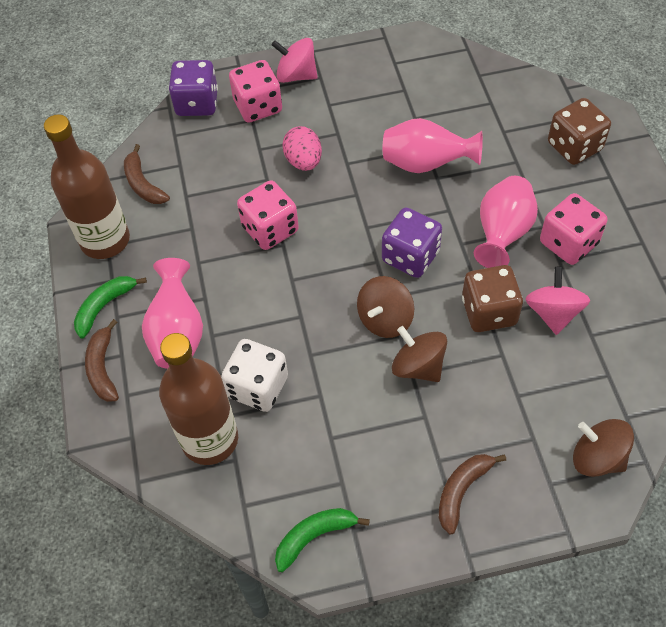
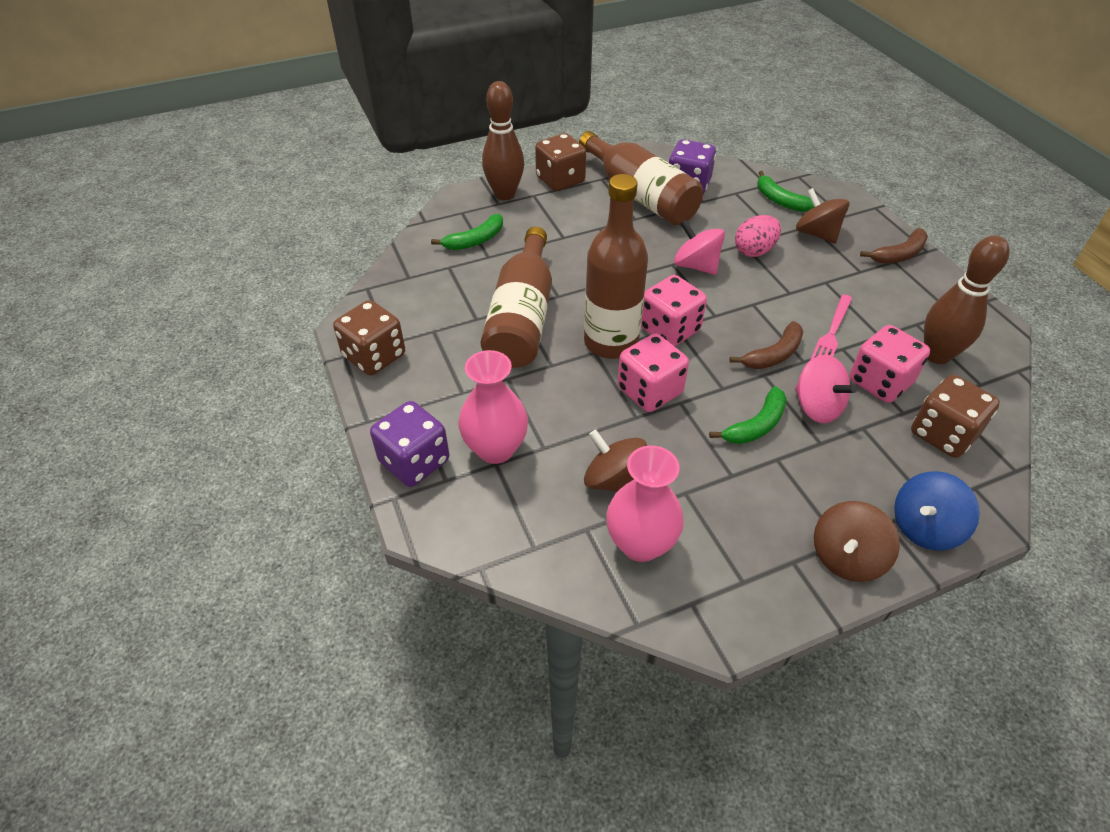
blue spinning top: none = 0 -> [894,471,980,550] = 1
brown banana: [85,319,119,402] [124,144,170,204] [439,454,506,534] = 3 -> [729,321,803,369] [860,228,928,264] = 2
brown bottle: [44,114,130,259] [159,333,238,465] = 2 -> [481,227,552,368] [579,131,703,225] [584,174,648,359] = 3
brown bowling pin: none = 0 -> [482,81,524,200] [924,236,1009,364] = 2
brown dice: [462,265,523,332] [548,98,611,165] = 2 -> [333,300,405,376] [535,133,586,191] [911,375,1000,458] = 3
green banana: [74,276,147,339] [275,508,370,572] = 2 -> [431,214,503,250] [709,386,787,444] [757,171,814,212] = 3
pink fork: none = 0 -> [810,294,852,360] = 1
pink vase: [142,258,203,369] [383,118,483,173] [474,176,538,268] = 3 -> [458,350,528,464] [606,445,684,562] = 2
white dice: [221,339,288,412] = 1 -> none = 0

